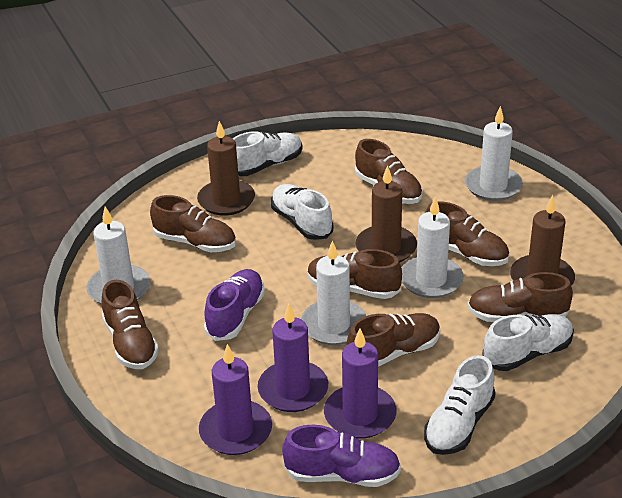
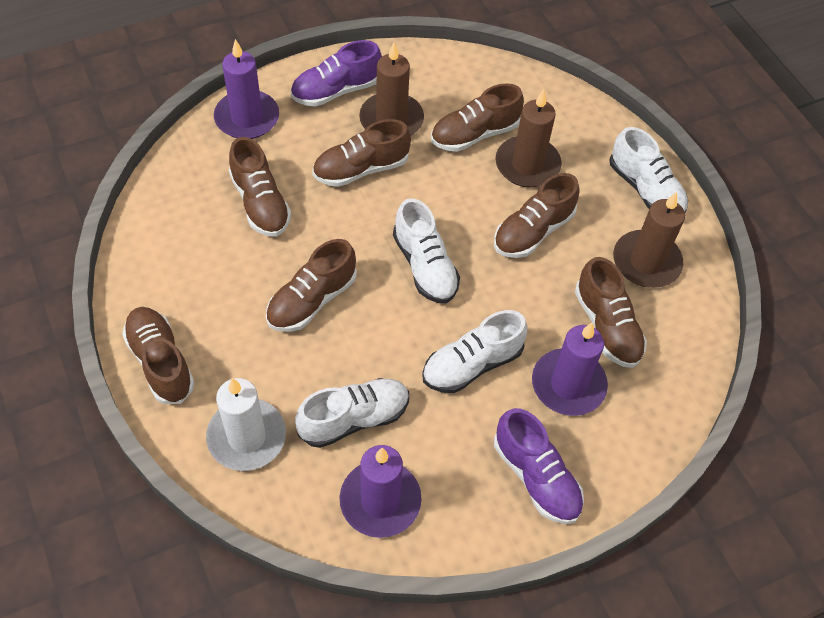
white candle: [86,207,150,305] [301,241,366,345] [402,196,464,298] [465,106,523,201] = 4 -> [206,378,286,471] = 1

